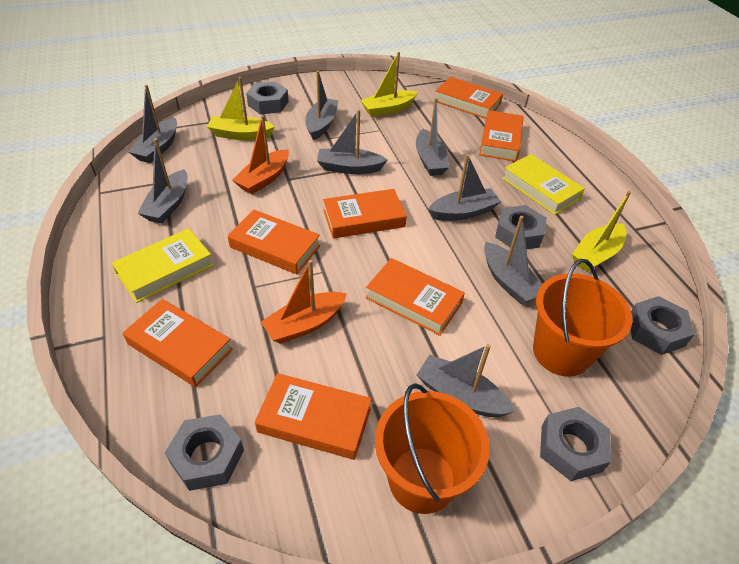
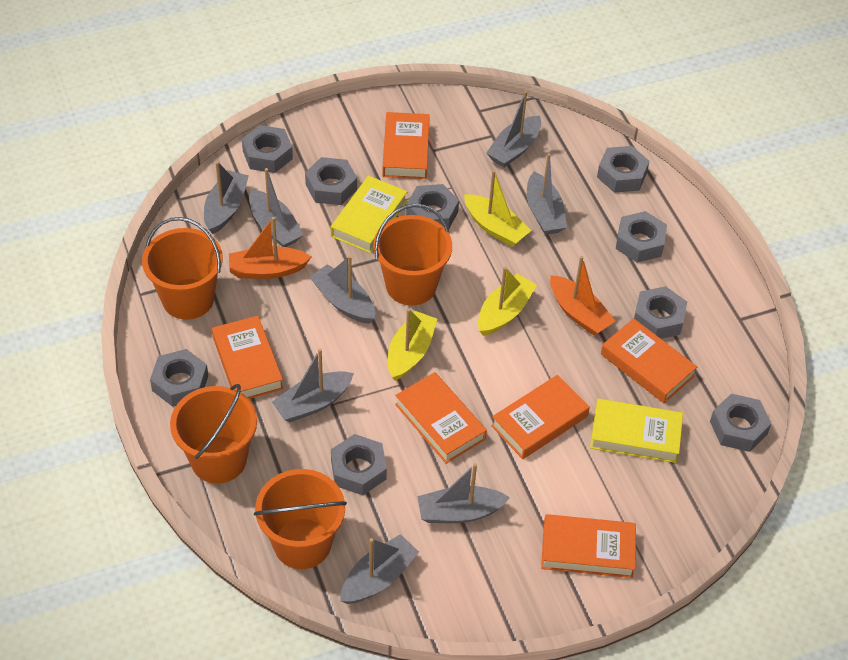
grey nut: [165,414,244,491] [246,81,289,114] [495,205,547,250] [540,407,611,481] [630,296,695,355] = 5 -> [150,349,208,407] [242,125,293,173] [305,157,357,205] [331,434,387,495] [406,184,459,230] [597,146,649,193] [616,211,667,263] [634,286,687,339] [710,394,772,452] = 9
orange book: [123,299,233,387] [228,210,320,274] [255,373,372,460] [323,189,407,239] [366,258,465,336] [436,77,503,119] [479,110,524,162] = 7 -> [212,316,283,399] [382,112,430,179] [395,372,487,464] [491,375,590,459] [541,514,636,578] [601,318,697,403] = 6
orange bucket: [375,383,490,514] [533,259,632,377] = 2 -> [142,217,223,320] [170,384,257,484] [254,469,347,569] [374,204,452,306] = 4

